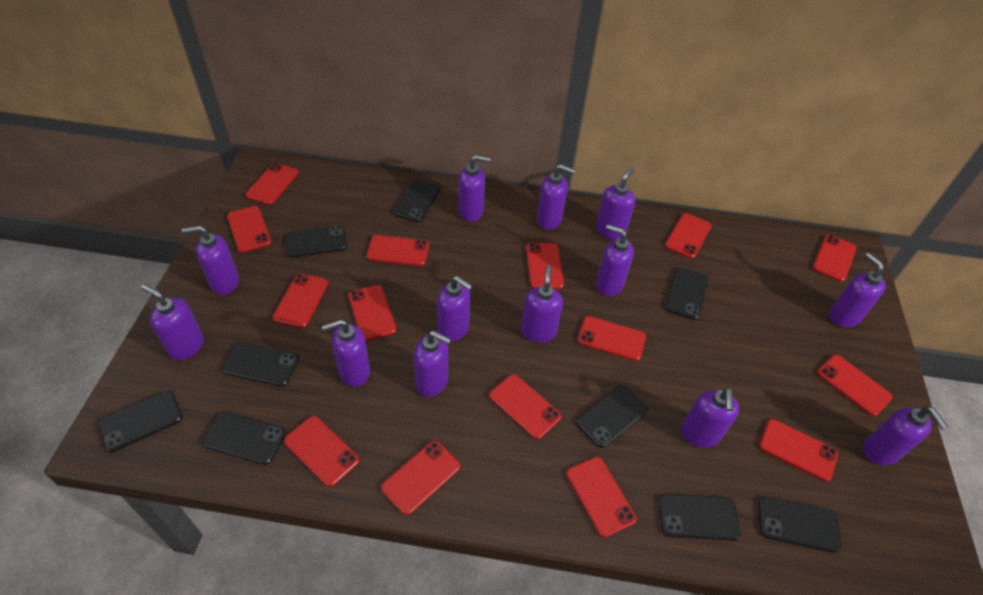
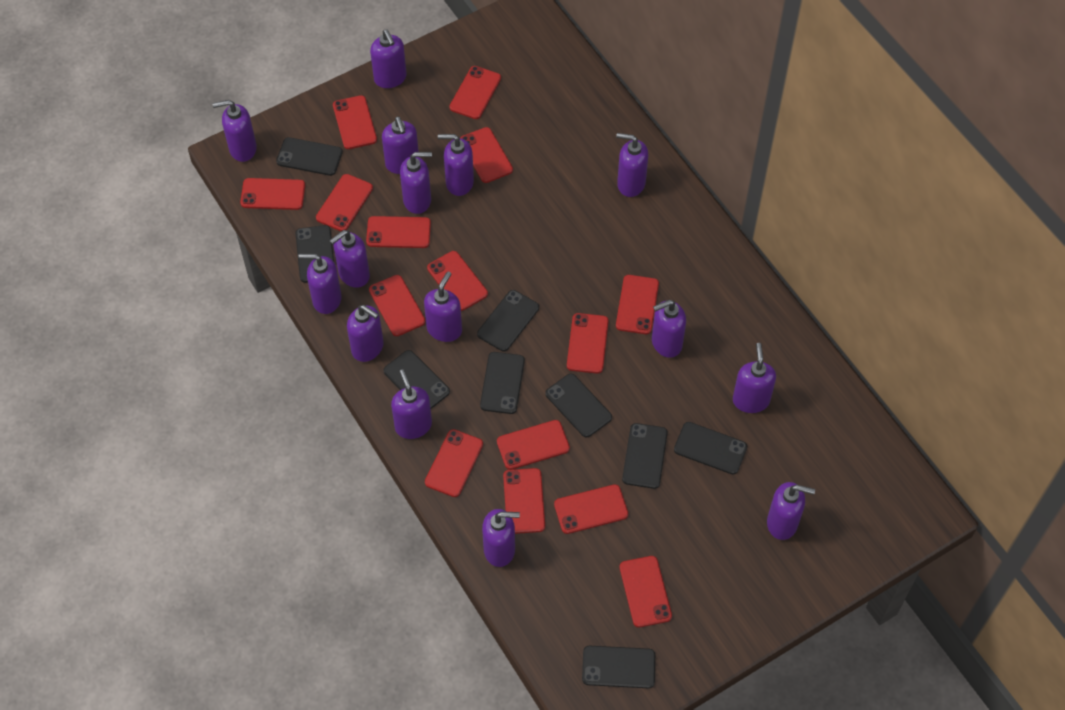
purple soap dispenser: [141,285,204,360] [182,226,239,295] [322,319,370,387] [413,331,452,397] [437,276,473,342] [458,155,491,222] [521,265,563,343] [537,164,575,230] [596,167,635,239] [596,224,634,296] [681,388,739,448] [829,253,886,327] [863,406,948,465] = 13 -> [213,100,257,162] [298,254,342,314] [330,230,370,288] [347,305,384,362] [370,30,407,88] [382,117,419,174] [391,369,432,439] [400,152,432,214] [424,271,462,342] [438,134,474,196] [482,509,520,567] [616,133,648,197] [652,300,686,358] [733,343,776,413] [767,482,815,540] = 15

